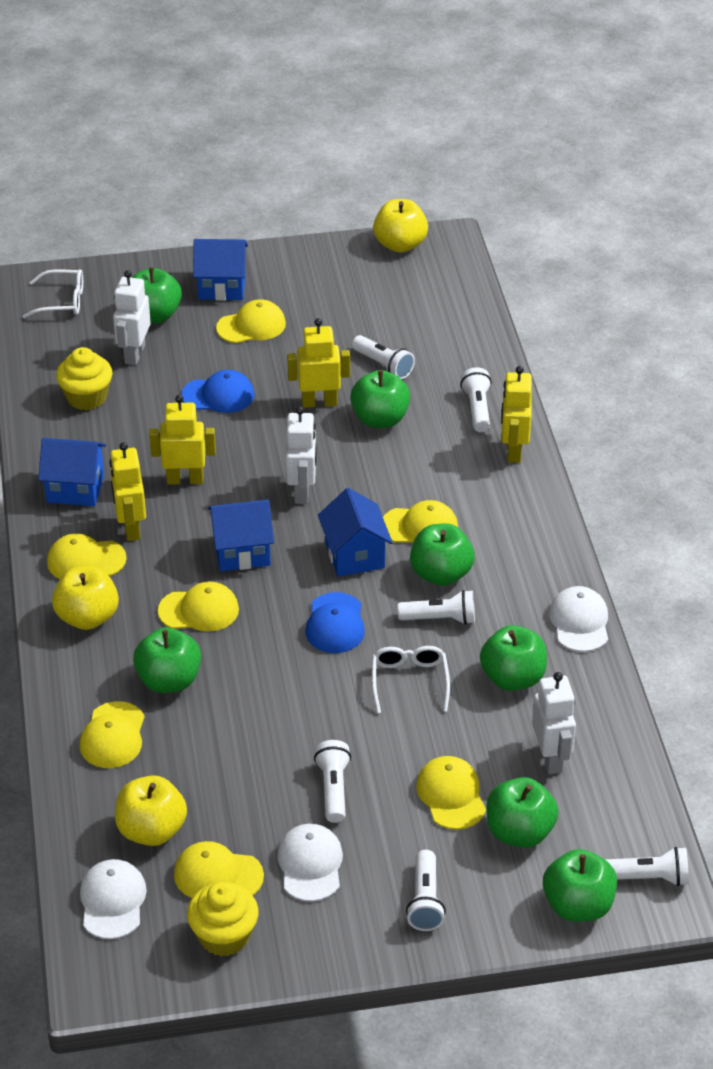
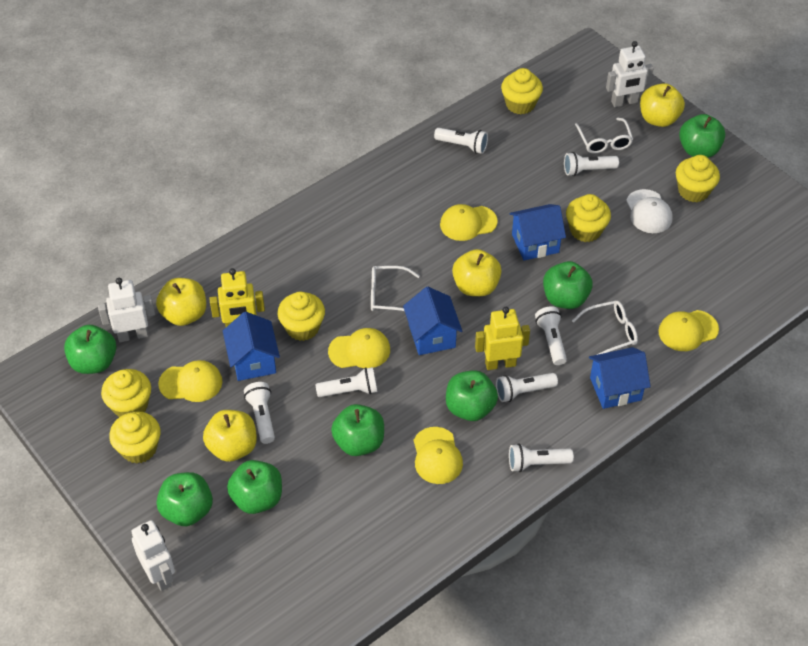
blue cap: [181,370,255,413] [305,592,365,653] = 2 -> none = 0
white cap: [80,859,147,939] [277,824,343,902] [549,586,608,652] = 3 -> [626,189,673,233] = 1
white flashlight: [314,740,351,823] [352,335,415,379] [398,590,475,625] [406,850,446,931] [460,367,492,432] [605,847,689,886] = 6 -> [244,382,275,444] [316,367,377,397] [434,128,488,154] [496,373,558,402] [509,444,574,472] [535,306,567,365] [564,152,619,176] = 7
white glasses: [23,269,83,318] [372,646,450,713] = 2 -> [371,266,420,311] [572,300,638,355] [575,118,633,154] = 3
yellow apple: [52,566,119,630] [115,775,187,846] [373,199,428,253] = 3 -> [156,278,206,326] [203,410,257,462] [452,249,502,296] [640,83,685,127] = 4
yellow cap: [47,533,127,579] [80,701,145,768] [158,581,239,632] [174,841,264,898] [216,299,286,343] [383,500,458,543] [416,756,486,830] = 7 -> [158,360,222,402] [328,328,390,368] [414,427,463,484] [440,204,498,241] [658,310,719,351] = 5
yellow cupcake: [56,347,113,410] [187,882,259,956] = 2 -> [101,369,151,417] [109,411,161,464] [277,292,325,341] [501,68,543,114] [566,194,611,242] [676,155,720,202] = 6
yellow robot: [109,442,146,541] [149,395,216,485] [287,318,350,408] [501,366,532,463] = 4 -> [209,268,265,327] [475,307,530,370] = 2

